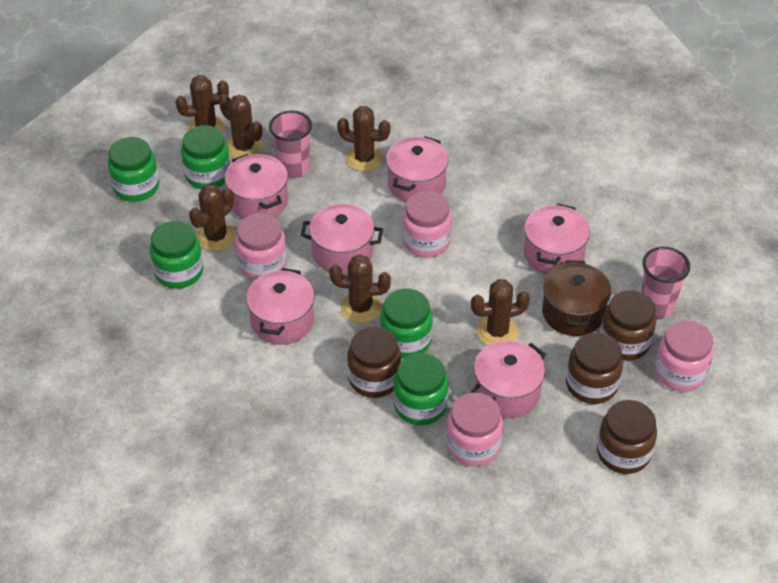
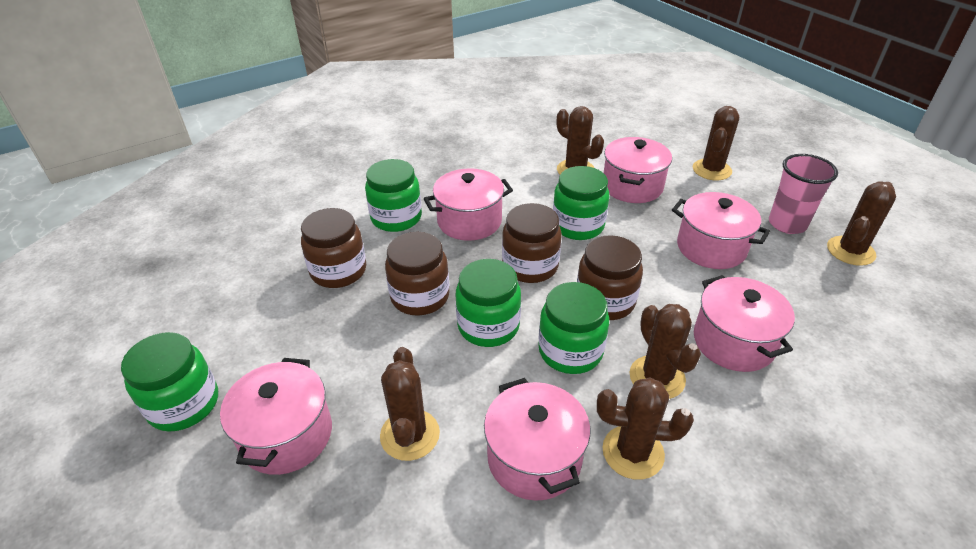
brown pot: [542,260,611,336] = 1 -> none = 0
pink cup: [269,111,312,178] [641,247,690,318] = 2 -> [769,154,838,234] = 1
pink jar: [235,213,287,280] [402,191,452,258] [446,392,503,466] [655,320,713,391] = 4 -> none = 0

